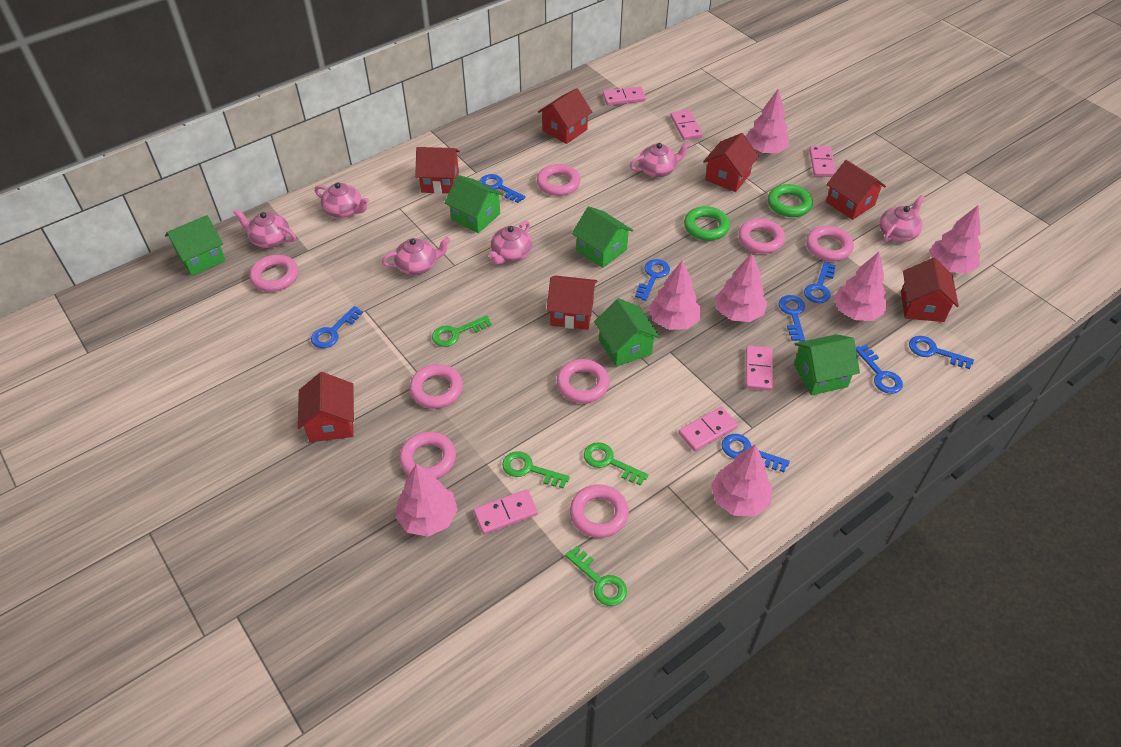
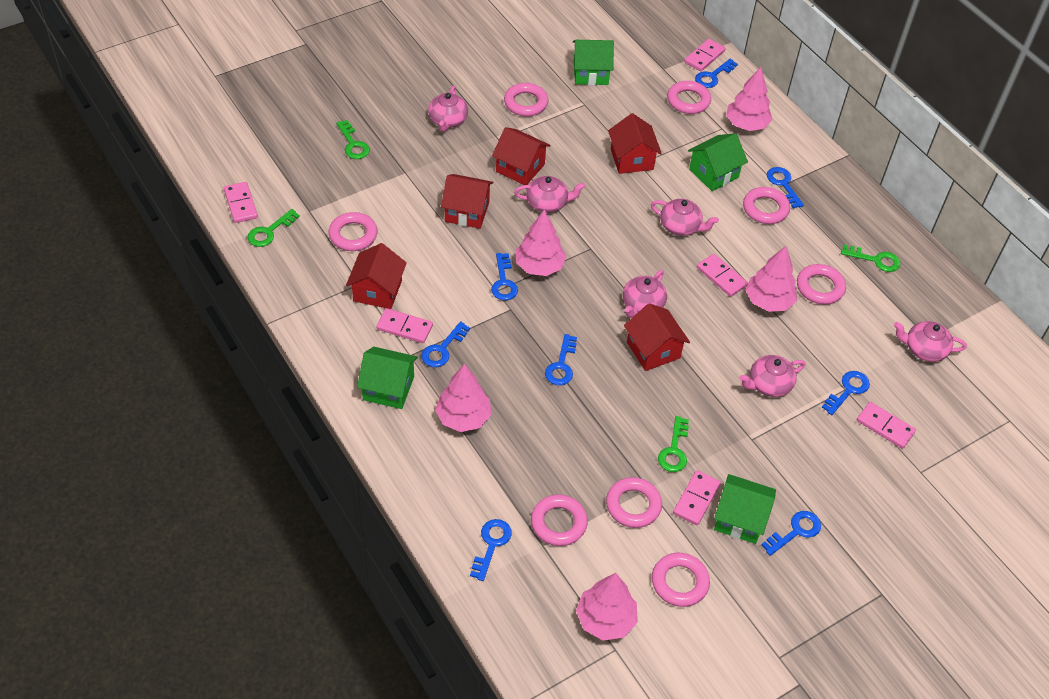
green house: [165,215,226,276] [445,175,504,233] [572,206,633,268] [594,298,660,367] [794,334,860,395] = 5 -> [357,347,418,409] [573,40,614,85] [688,133,748,191] [714,474,776,544] = 4
green ring: [684,206,730,241] [768,184,813,217] = 2 -> none = 0
pink tree: [395,463,458,537] [649,260,701,330] [711,444,772,517] [715,253,767,322] [746,89,789,153] [834,252,886,321] [929,205,981,274] = 7 -> [435,364,491,432] [516,209,567,276] [576,573,638,640] [726,67,773,131] [746,246,797,312] = 5
red house: [298,372,354,442] [415,147,460,194] [538,88,592,144] [547,275,597,330] [703,133,759,192] [826,160,886,220] [901,258,959,322] = 7 -> [346,243,407,309] [441,174,493,229] [492,127,551,185] [608,113,662,174] [624,303,690,371] = 5

